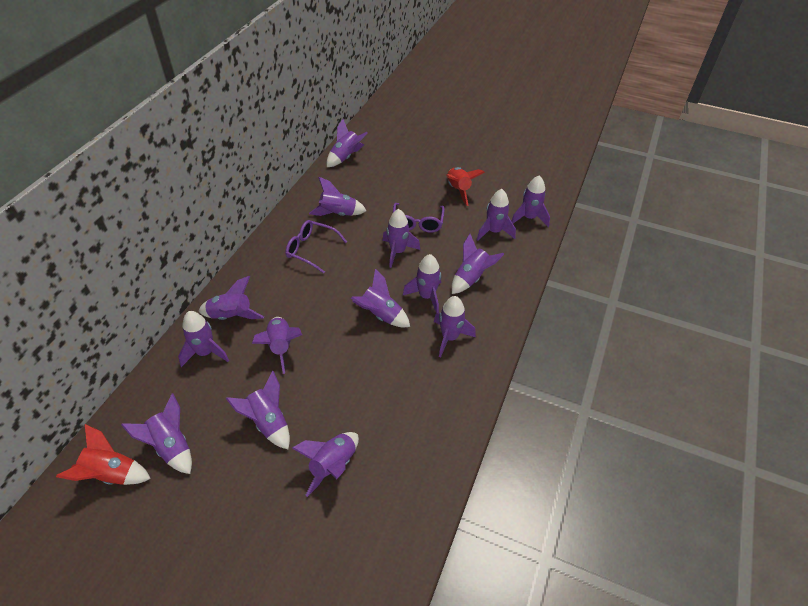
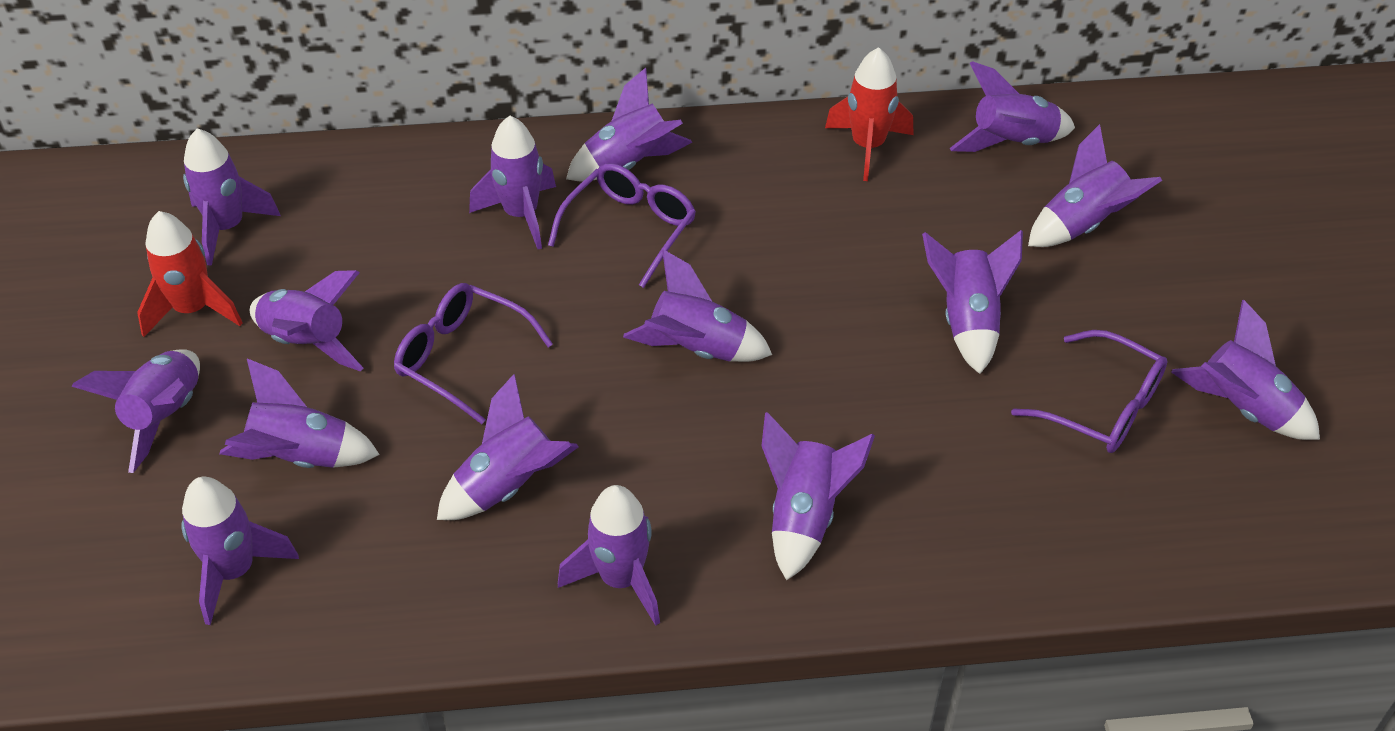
purple glasses: [285,220,347,274] [393,203,445,233] = 2 -> [394,283,553,424] [548,163,696,288] [1011,330,1167,453] = 3

